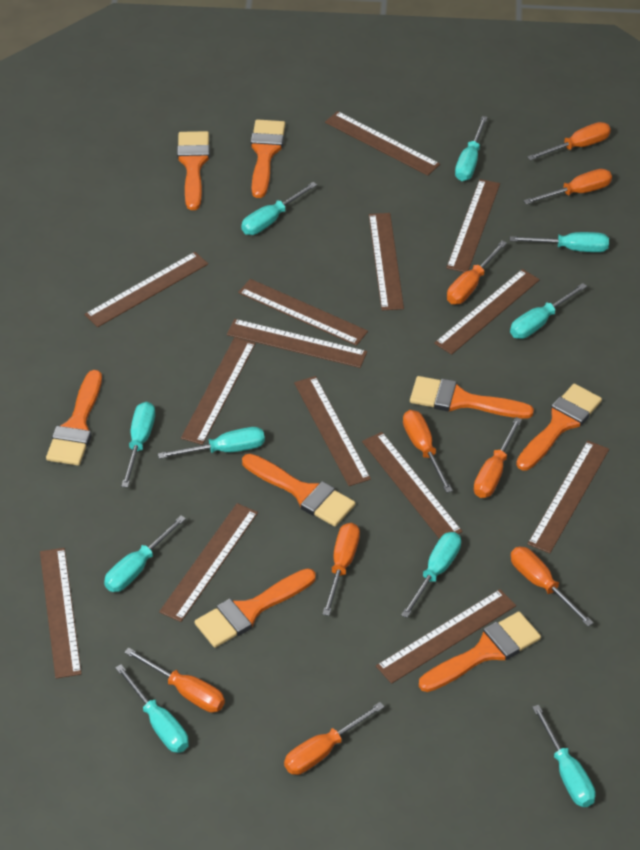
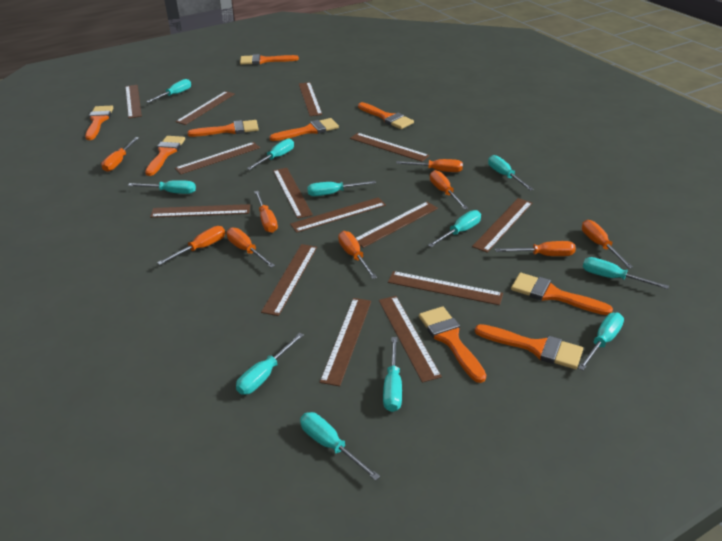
orange brush: [46,370,102,466] [177,131,210,210] [194,568,316,648] [242,454,355,527] [251,119,285,198] [410,376,534,418] [419,612,541,692] [516,384,602,471] = 8 -> [85,106,113,140] [145,136,185,176] [188,120,259,137] [240,54,299,65] [270,118,339,141] [358,102,414,129] [419,306,486,383] [475,324,583,369] [511,273,613,315] = 9
turquoise screwdriver: [104,515,186,592] [115,664,189,753] [121,402,155,488] [158,427,265,459] [241,182,317,235] [401,532,461,618] [455,116,488,181] [510,232,609,252] [510,283,587,339] [532,705,596,807] = 10 -> [128,180,196,194] [146,79,191,103] [236,333,304,395] [247,139,294,170] [300,412,380,481] [307,181,376,196] [383,337,402,412] [428,210,481,247] [488,155,534,191] [578,313,624,371] [583,257,669,289] = 11

